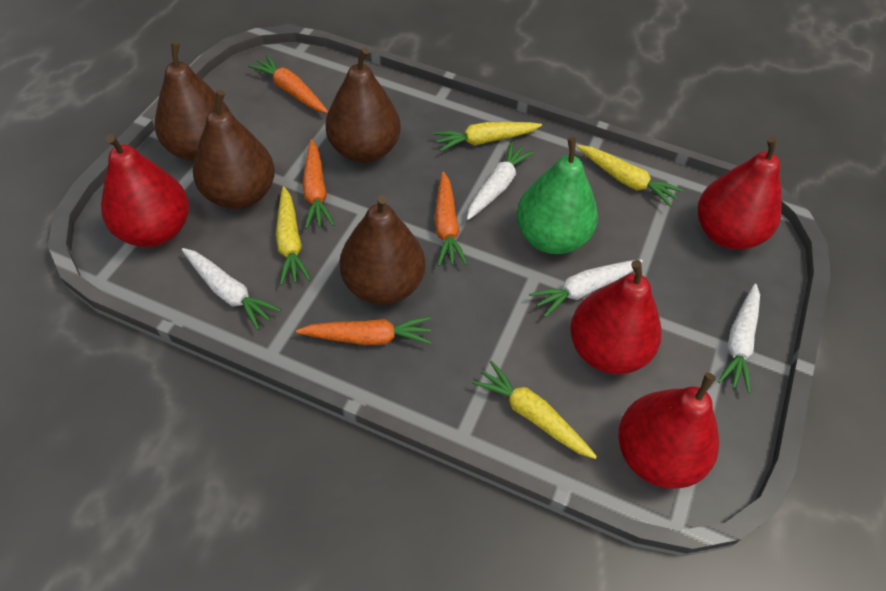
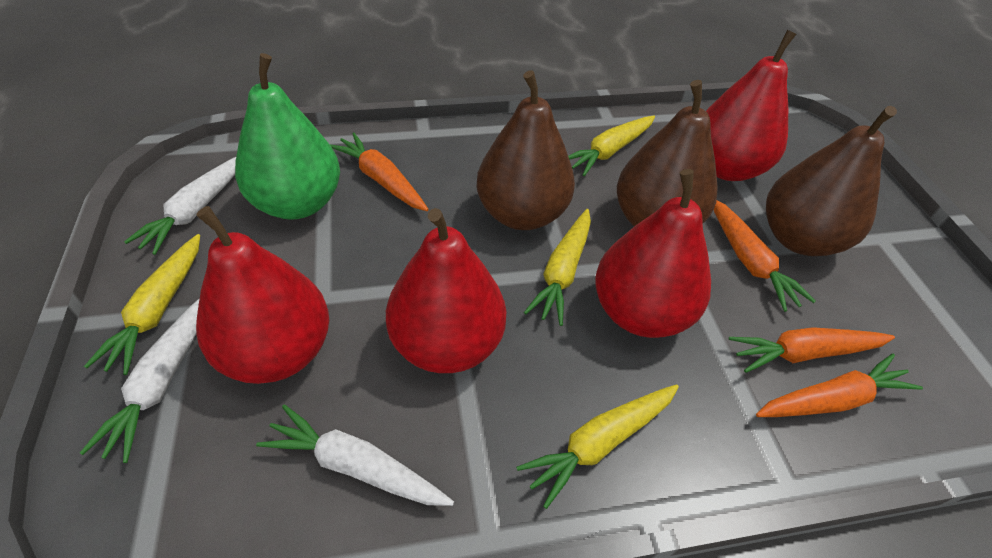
brown pear: [155,42,230,162] [193,90,275,209] [325,48,401,163] [340,195,425,305] = 4 -> [476,70,575,230] [617,80,718,226] [766,106,897,256] = 3
white carrot: [182,248,281,330] [467,141,535,220] [529,259,643,317] [718,284,760,393] = 4 -> [80,298,200,463] [124,157,236,255] [256,405,454,506] = 3

